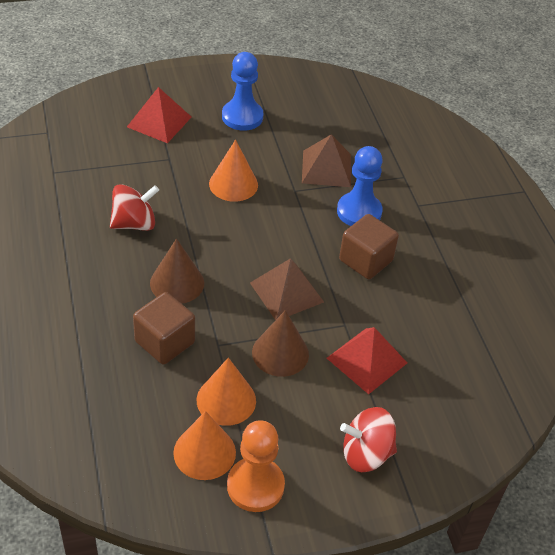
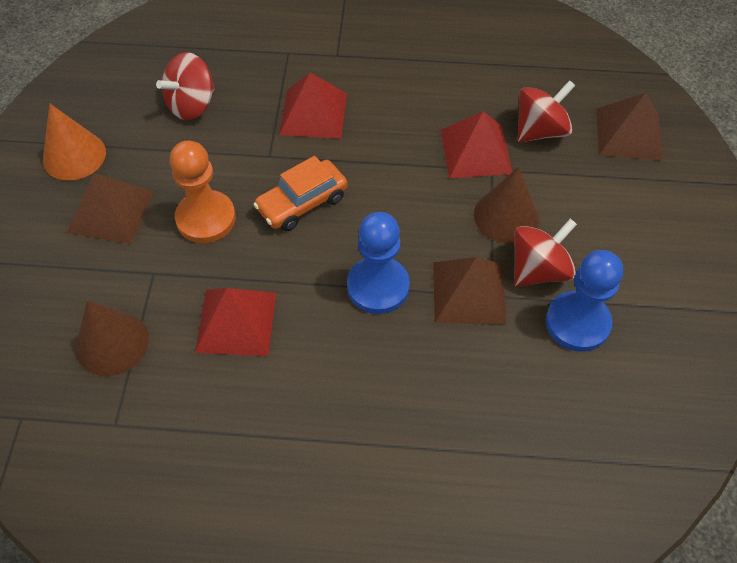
brown cube: [133,292,195,365] [339,214,399,279] = 2 -> none = 0
brown pyramid: [250,258,324,320] [302,134,351,187] = 2 -> [67,173,154,244] [433,257,507,324] [597,93,663,160] = 3
orange car: none = 0 -> [253,156,348,231] = 1
orange cone: [173,411,236,480] [197,358,256,426] [209,140,258,202] = 3 -> [43,104,106,180] = 1
red pyramid: [127,87,192,143] [327,327,407,394] = 2 -> [195,288,276,356] [279,72,347,139] [441,111,512,178] = 3
red spinning top: [110,184,159,231] [340,407,397,472] = 2 -> [156,52,215,120] [514,219,577,287] [517,80,575,143] = 3

